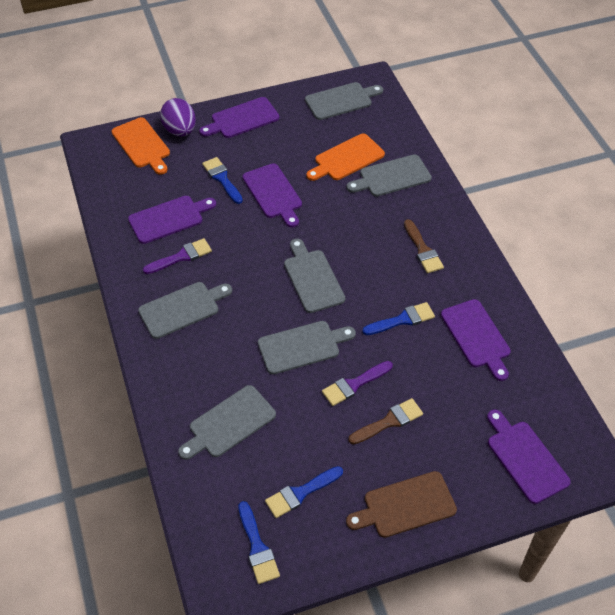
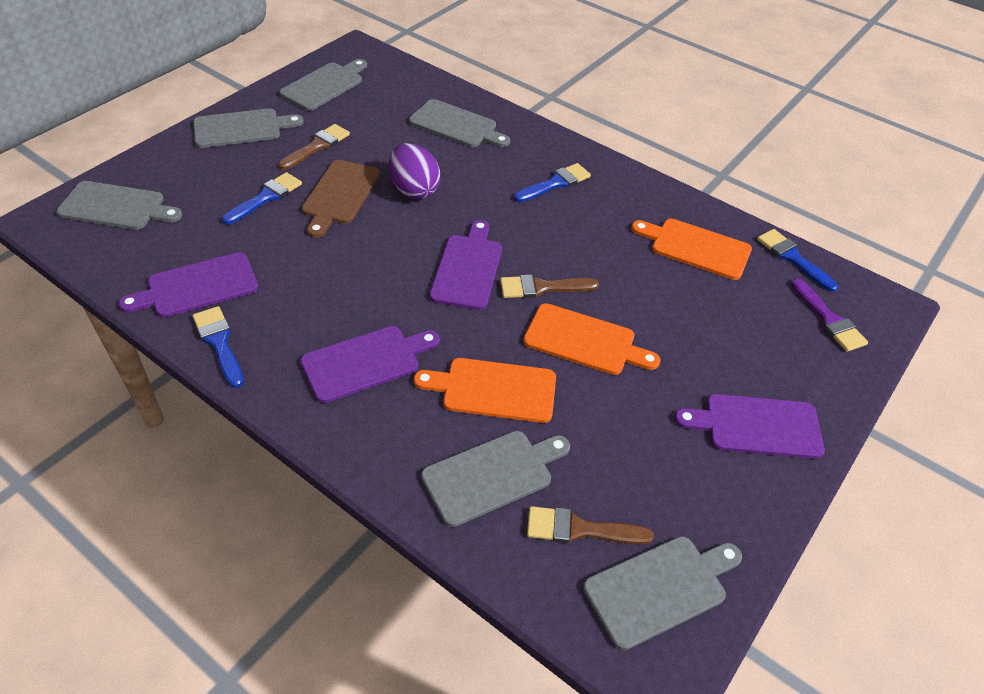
brown brush: [348,398,423,444] [404,219,444,273] = 2 -> [278,124,350,170] [500,274,599,298] [527,506,654,545] = 3
orange cutting board: [111,117,170,175] [306,134,385,181] = 2 -> [414,358,556,423] [523,303,660,375] [631,219,752,280] = 3
purple brush: [142,238,212,274] [322,361,393,406] = 2 -> [791,278,868,352] = 1
purple cutting board: [128,196,216,244] [199,97,280,138] [242,163,302,228] [441,299,511,381] [487,409,571,504] = 5 -> [119,252,258,317] [300,326,440,403] [430,220,502,310] [674,394,825,459] = 4

